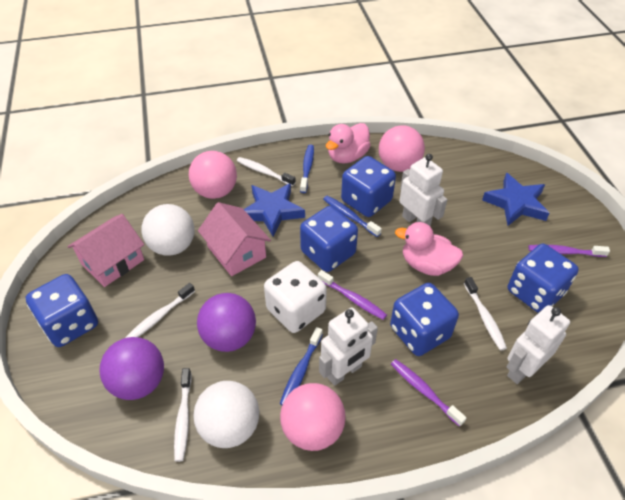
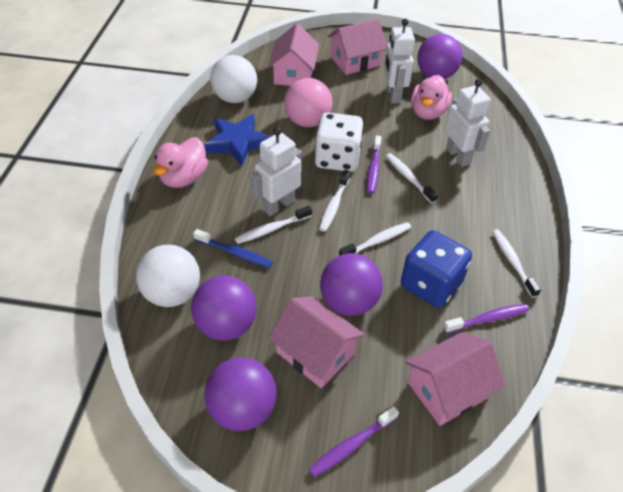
blue dice: [25,274,98,347] [300,206,358,272] [341,156,396,217] [390,283,459,356] [508,244,579,313] = 5 -> [401,230,472,308] = 1
blue star: [244,183,305,237] [482,173,550,226] = 2 -> [205,114,270,166] = 1
blue toothbrush: [280,327,323,405] [300,145,314,193] [323,196,382,237] = 3 -> [193,229,273,268] = 1
pink ball: [189,151,237,199] [280,383,346,451] [379,126,425,172] = 3 -> [284,78,333,127] = 1
pink house: [67,214,144,287] [198,202,271,276] = 2 -> [268,24,319,86] [268,296,365,388] [327,19,387,75] [405,332,506,426] = 4
purple ball: [100,337,164,400] [197,293,256,352] = 2 -> [191,276,257,341] [204,357,277,431] [320,253,383,316] [417,34,462,79] = 4
white toothbrush: [125,283,195,338] [174,368,192,462] [237,157,296,186] [464,277,507,351] = 4 -> [235,206,312,244] [319,170,350,232] [339,222,411,256] [386,153,438,204] [492,229,541,298] = 5

